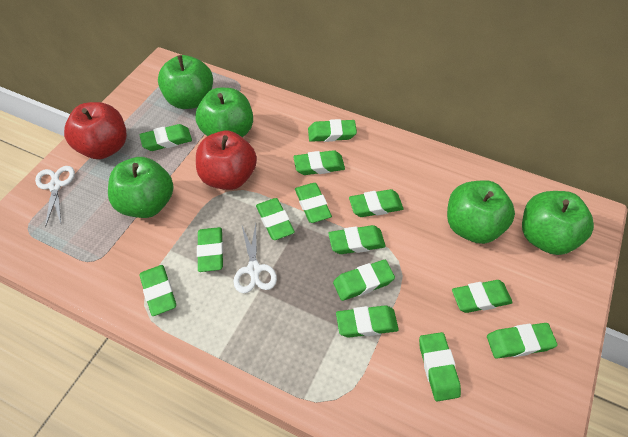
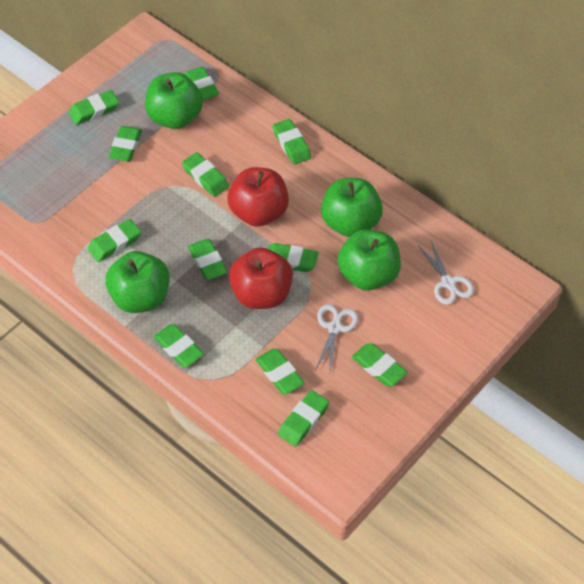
green apple: [108,157,174,218] [158,55,213,109] [196,88,253,137] [447,180,515,244] [522,191,594,255] = 5 -> [105,251,170,313] [145,72,203,129] [321,178,383,237] [338,229,401,291] = 4
green eraser: [140,124,192,151] [140,265,176,316] [197,227,223,272] [256,198,295,240] [293,150,345,175] [295,183,332,223] [308,119,357,142] [328,225,386,254] [333,260,395,301] [336,306,399,338] [349,189,404,217] [419,332,461,401] [452,280,513,313] [487,323,557,359] = 14 -> [68,90,119,125] [87,219,141,262] [109,126,142,162] [153,324,204,367] [182,152,229,197] [184,67,219,100] [188,239,228,280] [256,349,305,394] [267,243,319,272] [273,119,311,165] [278,390,329,447] [352,343,408,386] = 12

